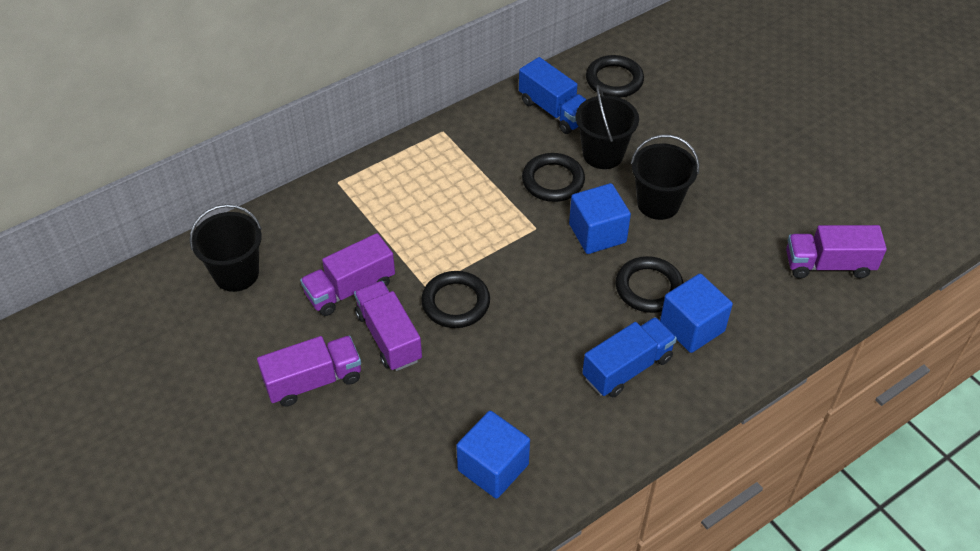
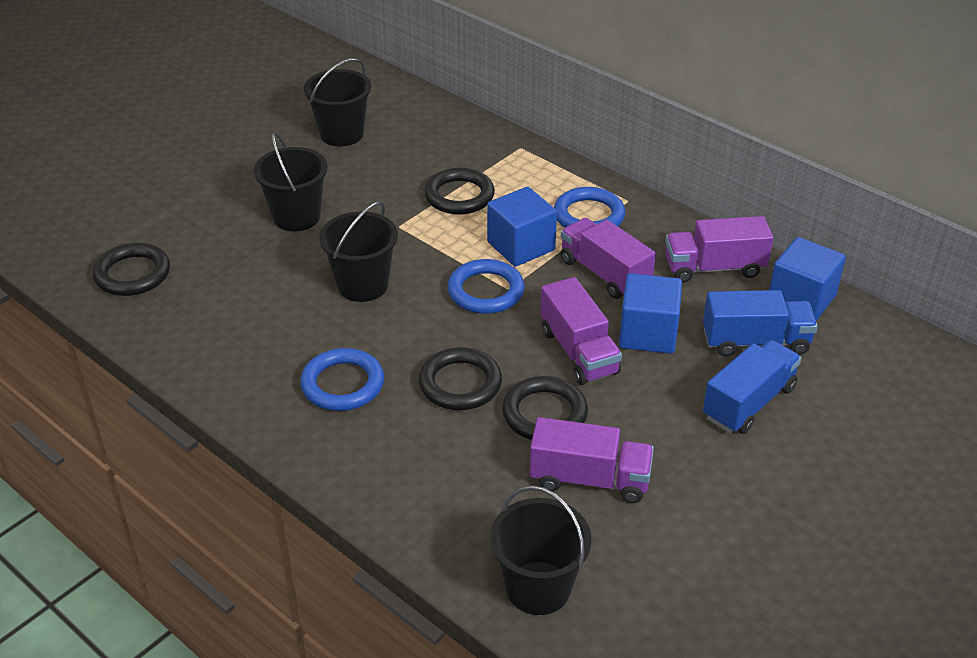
black bucket: [189,204,262,292] [576,85,639,169] [631,135,699,220] = 3 -> [254,132,328,231] [304,58,371,146] [319,201,398,302] [490,485,591,615] = 4
blue ring: none = 0 -> [300,348,384,411] [448,259,525,314] [554,187,625,228] = 3

